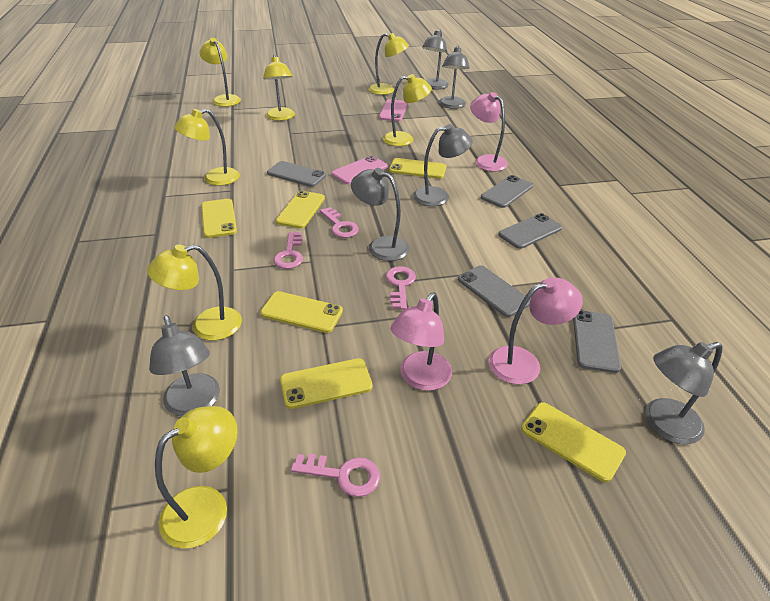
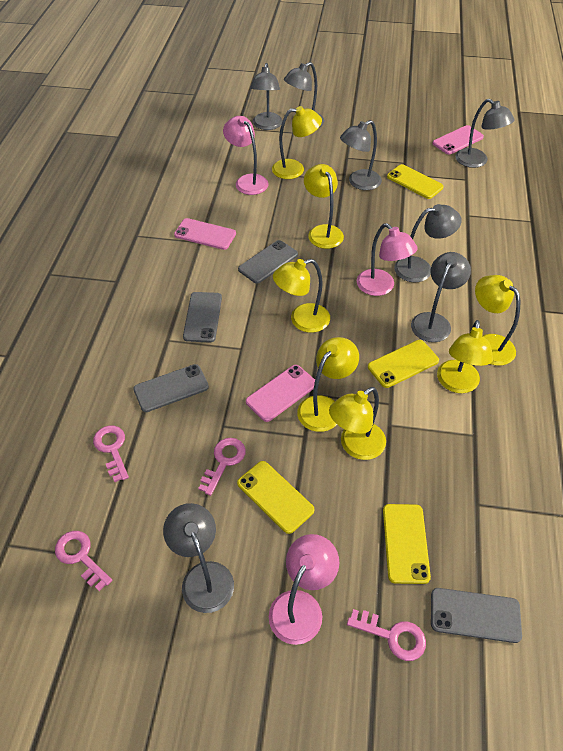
grey lamp: [149,315,220,416] [351,168,410,261] [413,124,473,206] [422,30,449,89] [439,46,470,109] [645,342,722,445] = 6 -> [163,503,234,613] [250,63,283,130] [284,62,324,127] [340,120,382,190] [394,204,462,282] [411,252,471,342] [455,99,515,168] = 7
grey phone: [267,161,326,187] [458,265,530,317] [481,175,533,208] [498,213,562,249] [573,310,621,373] = 5 -> [133,364,209,412] [183,292,222,342] [238,240,298,284] [431,588,522,643] = 4
pink phone: [331,156,388,184] [379,99,408,121] = 2 -> [174,218,236,250] [246,365,315,422] [432,125,484,154] = 3
yellow phone: [201,199,237,238] [260,291,343,333] [276,190,325,228] [280,358,373,409] [389,158,446,179] [521,402,626,483] = 6 -> [237,461,315,534] [368,340,439,388] [383,504,431,584] [387,164,444,199] = 4

